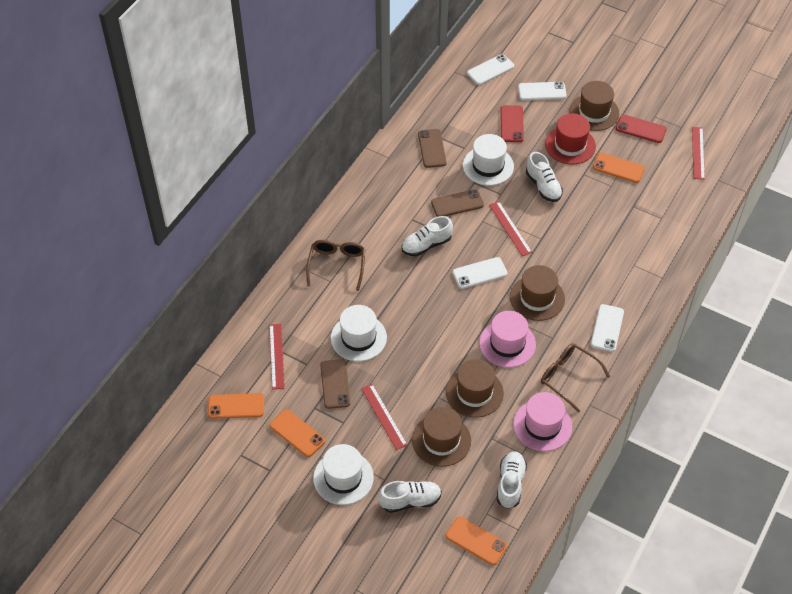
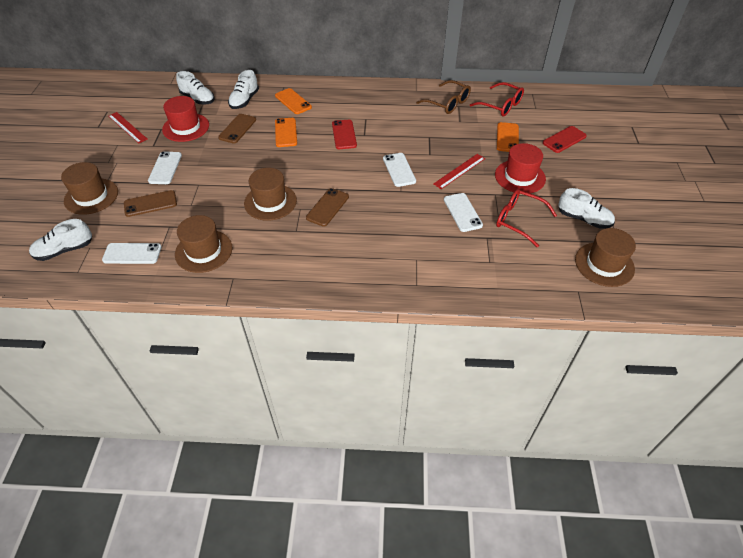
brown glasses: [306,240,365,291] [541,343,610,413] = 2 -> [416,80,471,114] = 1
orange phone: [208,393,264,419] [270,409,325,457] [446,517,507,565] [593,153,645,183] = 4 -> [275,88,312,114] [275,118,297,147] [497,122,519,152] = 3
pink hat: [479,311,536,368] [513,392,572,451] = 2 -> none = 0
red glasses: none = 0 -> [470,82,524,116] [496,189,557,248] = 2
red hat: [545,113,596,165] = 1 -> [162,96,209,142] [495,143,546,193] = 2
red ruler: [269,324,285,389] [361,384,407,450] [489,201,532,256] [692,127,705,180] = 4 -> [109,112,148,143] [433,154,485,189] = 2
white hat: [313,444,374,505] [331,305,387,361] [463,134,514,186] = 3 -> none = 0

